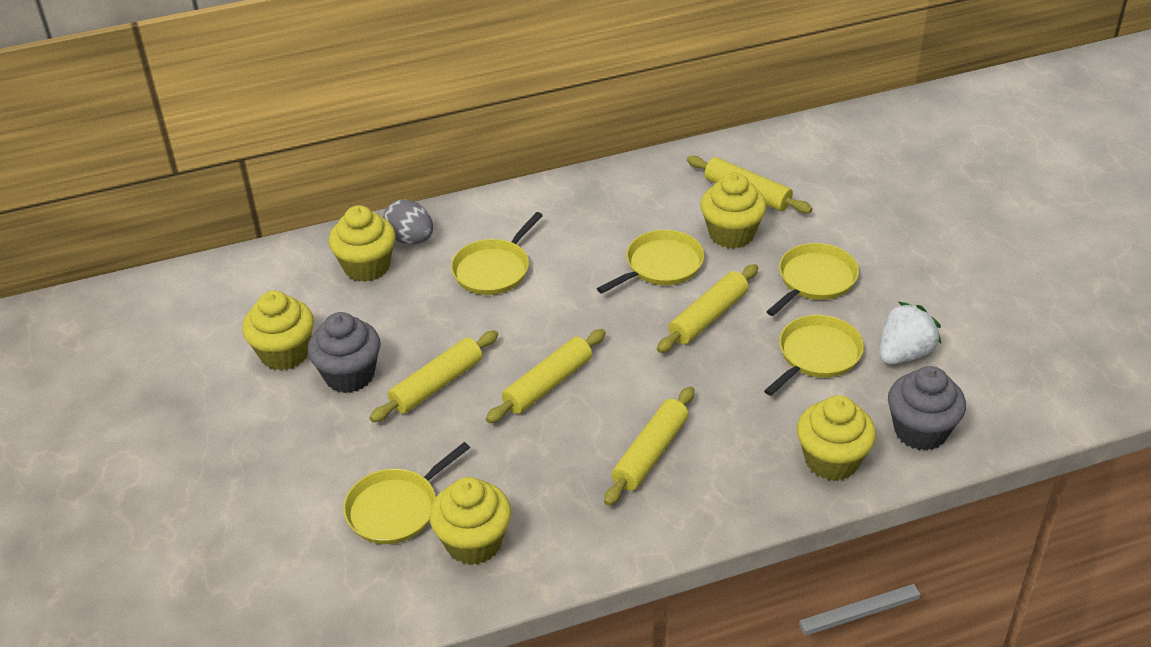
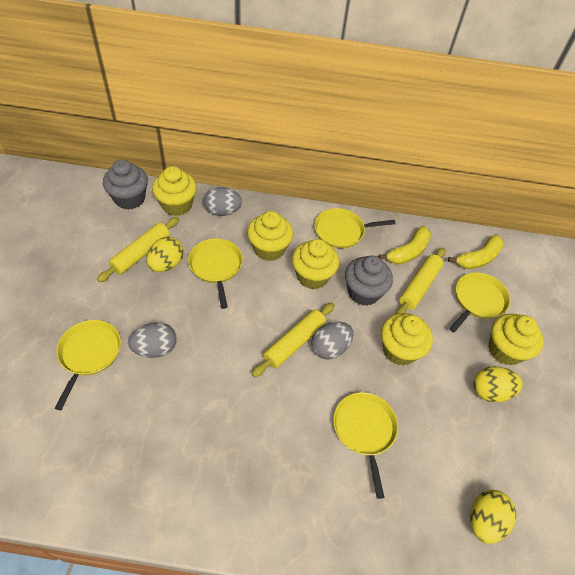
grey egg: [383,199,433,245] = 1 -> [128,322,177,358] [204,187,242,216] [311,322,353,359] = 3
white strawberry: [879,302,941,364] = 1 -> none = 0
yellow banana: none = 0 -> [379,226,431,264] [448,234,504,269] = 2
yellow egg: none = 0 -> [147,237,184,272] [470,490,516,544] [473,366,523,402] = 3
yellow rolling pin: [369,330,498,422] [486,329,606,423] [604,386,694,506] [657,264,758,353] [687,156,812,214] = 5 -> [97,217,179,282] [252,303,335,377] [396,247,446,314] = 3

